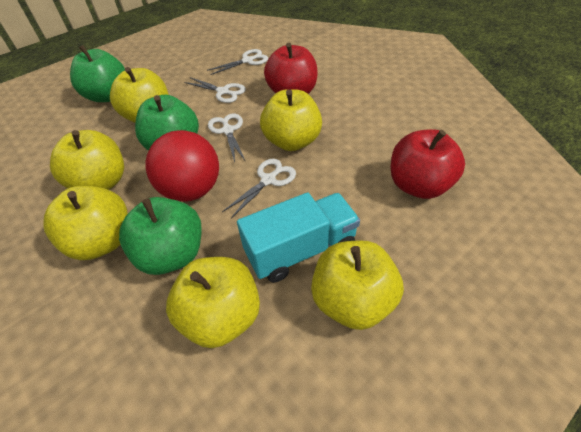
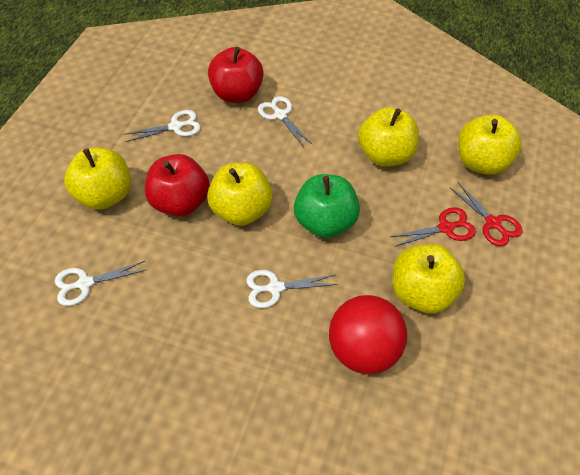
green apple: [70,45,125,102] [119,197,202,275] [135,95,199,150] = 3 -> [294,174,360,238] = 1
red scissors: none = 0 -> [391,207,476,247] [450,182,522,246] = 2
turquoise truck: [237,192,360,283] = 1 -> none = 0
yellow apple: [43,186,128,260] [50,130,124,190] [110,67,169,123] [166,257,260,348] [260,89,322,151] [311,240,404,330] = 6 -> [64,148,131,210] [207,163,273,226] [358,107,419,166] [393,244,465,314] [458,115,522,175] = 5

